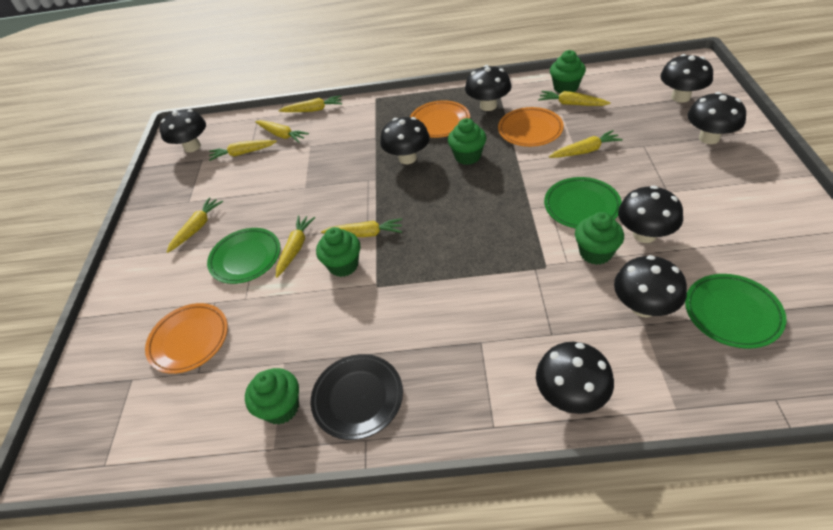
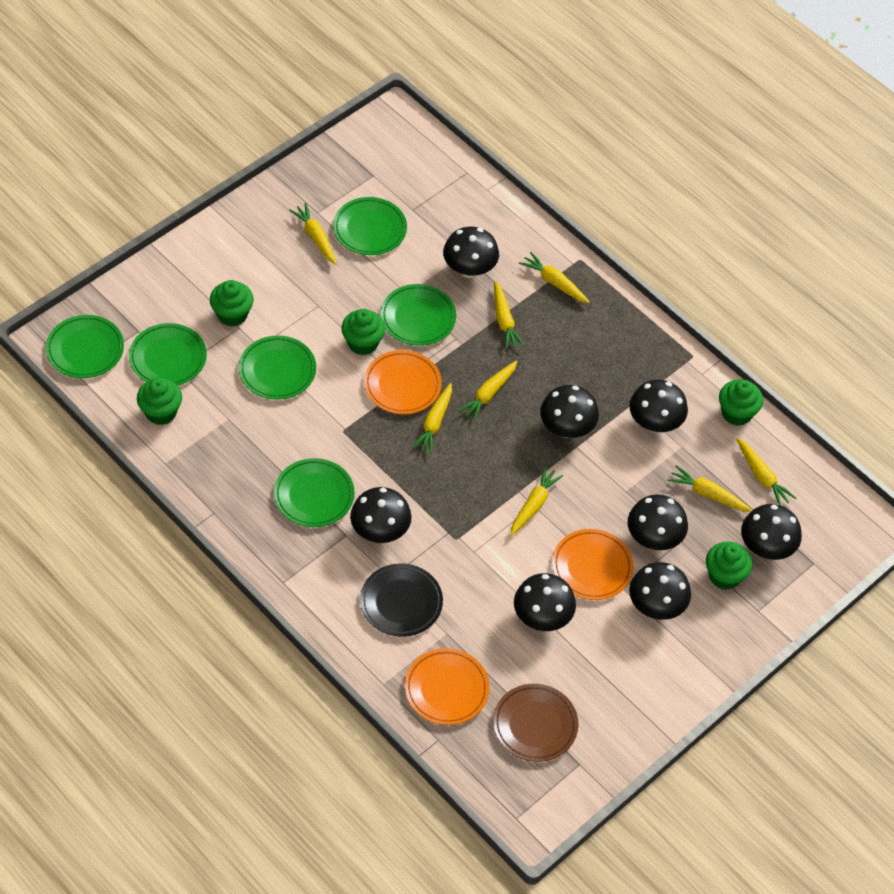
brown plate: none = 0 -> [493,684,578,762] = 1
green plate: [207,228,280,284] [544,177,622,228] [685,274,787,349] = 3 -> [46,315,124,378] [129,323,207,386] [239,335,316,400] [274,458,355,527] [333,197,407,255] [381,284,456,346] = 6

